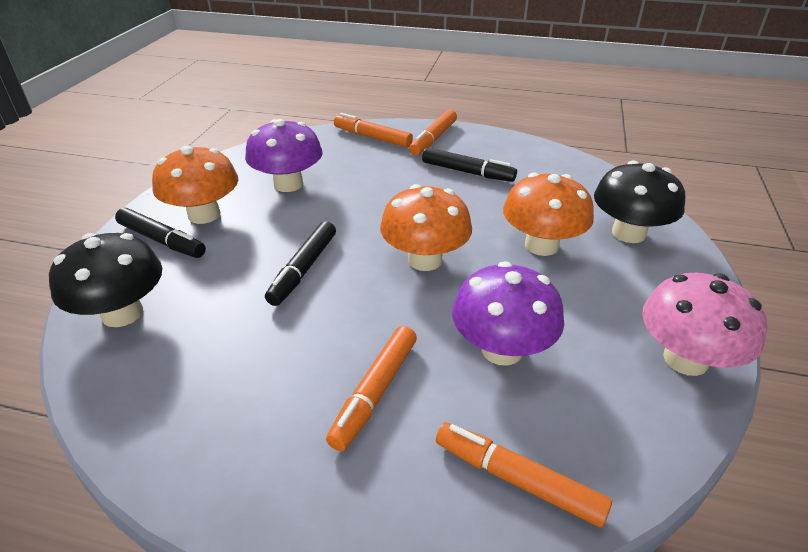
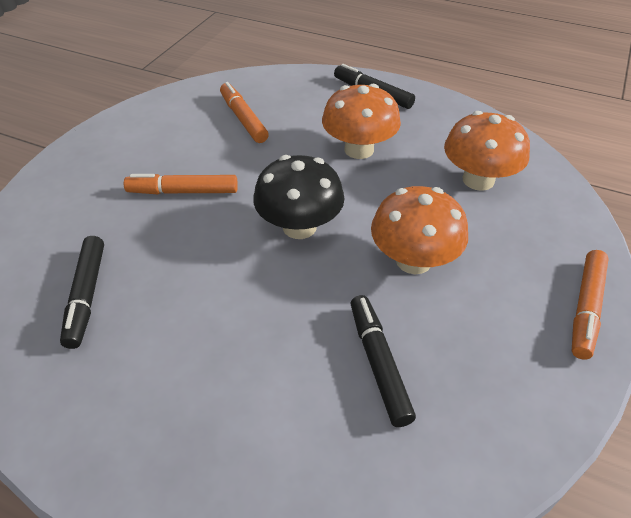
black mushroom: [49,233,162,327] [594,160,685,243] = 2 -> [253,155,344,239] = 1
orange marker: [326,326,417,451] [334,113,413,147] [409,110,457,155] [436,422,612,528] = 4 -> [124,174,238,194] [220,82,269,143] [572,250,609,359] = 3
pink mushroom: [642,273,767,376] = 1 -> none = 0
purple mushroom: [245,119,322,192] [452,261,564,366] = 2 -> none = 0

